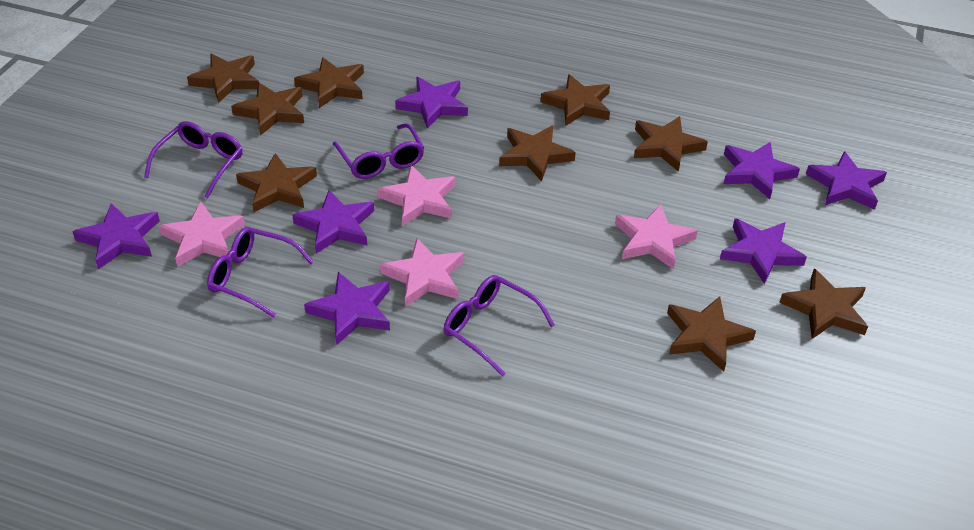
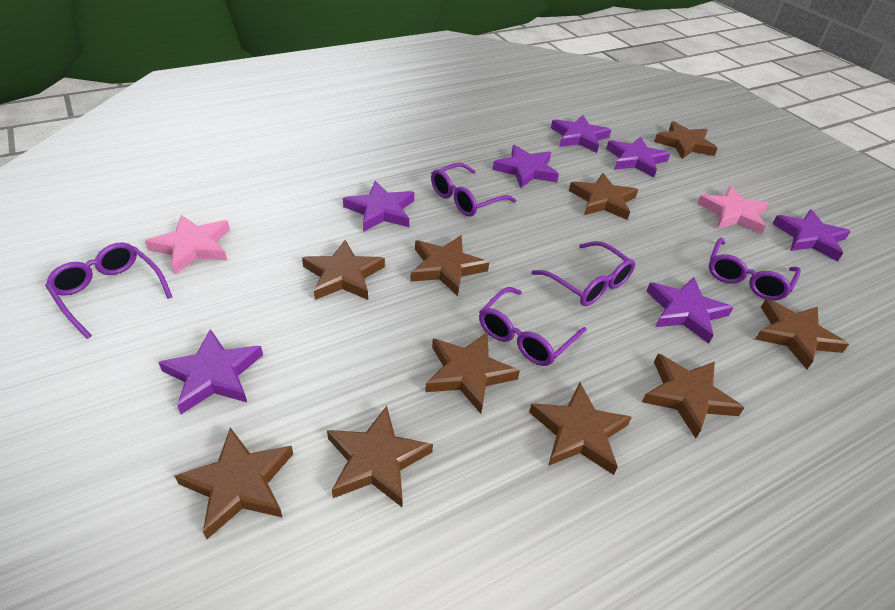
brown star: [187,53,259,103] [231,82,304,135] [236,153,317,212] [294,57,364,108] [499,125,576,182] [541,74,610,126] [634,116,708,172] [667,296,756,372] [779,269,868,339] = 9 -> [175,428,293,539] [302,240,385,300] [327,406,433,507] [410,235,489,296] [425,332,520,414] [529,383,632,475] [569,173,638,220] [642,354,744,438] [654,121,718,159] [755,299,849,370] = 10
pink star: [159,202,245,267] [378,165,456,226] [380,238,464,307] [615,204,698,269] = 4 -> [145,215,230,274] [697,186,769,234] = 2
purple glasses: [144,121,243,199] [207,227,314,318] [333,123,424,179] [444,275,555,377] = 4 -> [45,242,172,339] [431,162,516,217] [479,287,587,366] [531,241,635,306] [709,238,801,301] = 5

